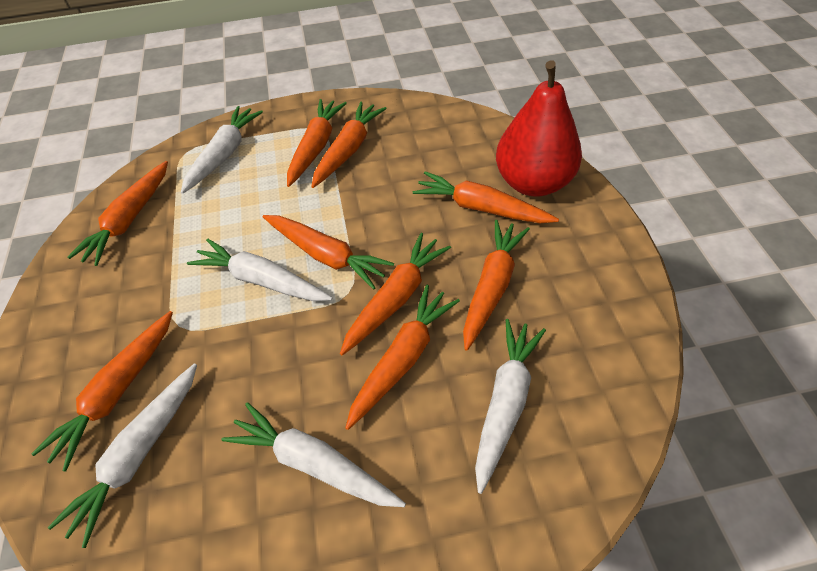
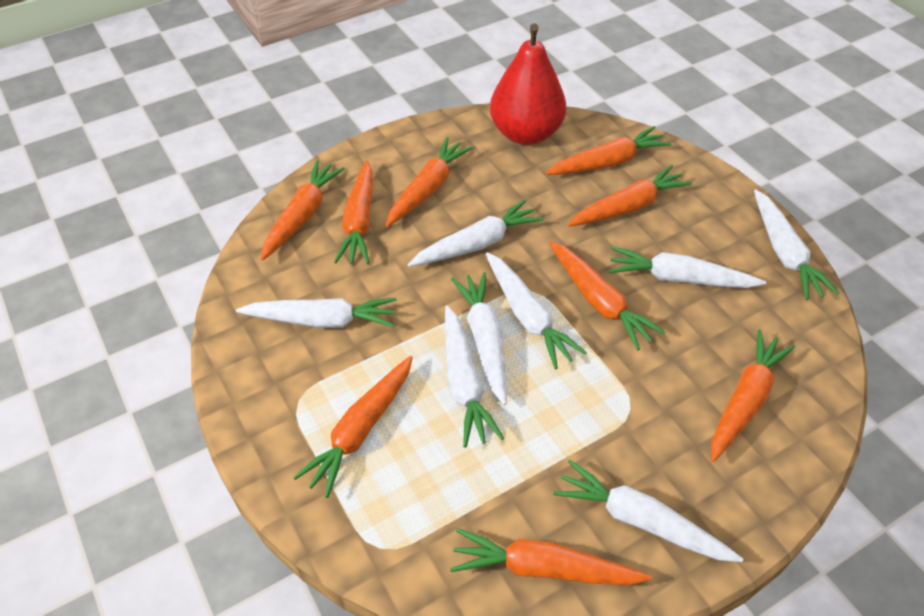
white carrot: [48,363,197,548] [181,106,263,194] [187,238,333,301] [221,403,406,507] [475,319,546,494] = 5 -> [236,298,397,328] [408,199,544,267] [445,305,504,448] [451,272,507,405] [486,252,587,369] [553,460,743,562] [609,246,766,288] [754,189,839,300] = 8

